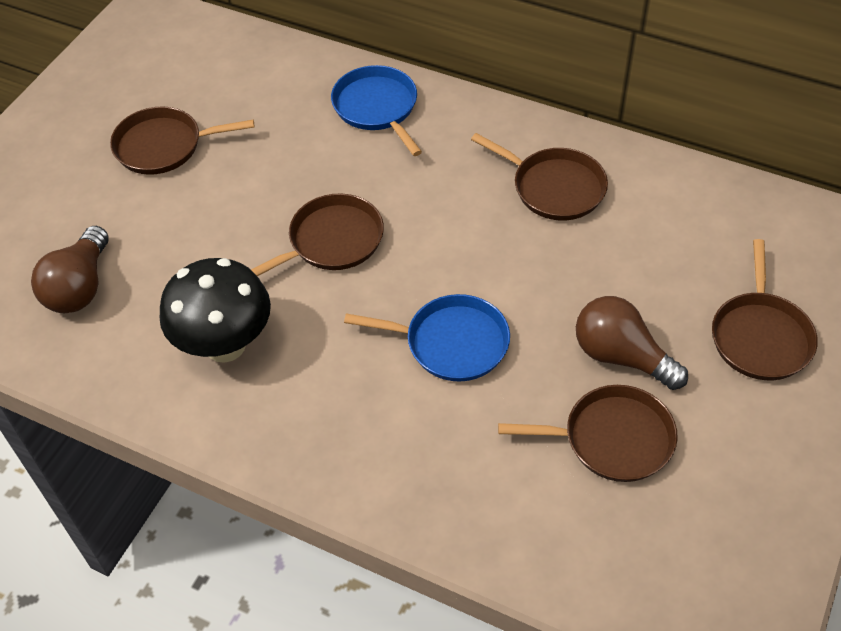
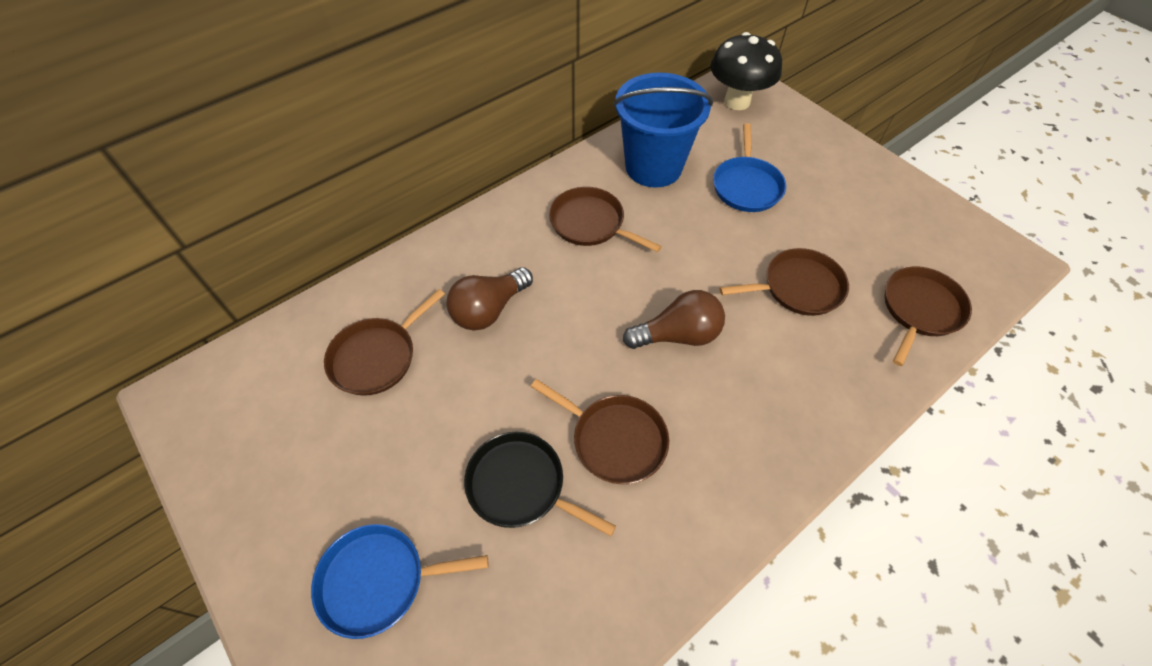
black pan: none = 0 -> [464,432,616,536] = 1
blue bucket: none = 0 -> [613,73,713,188] = 1

